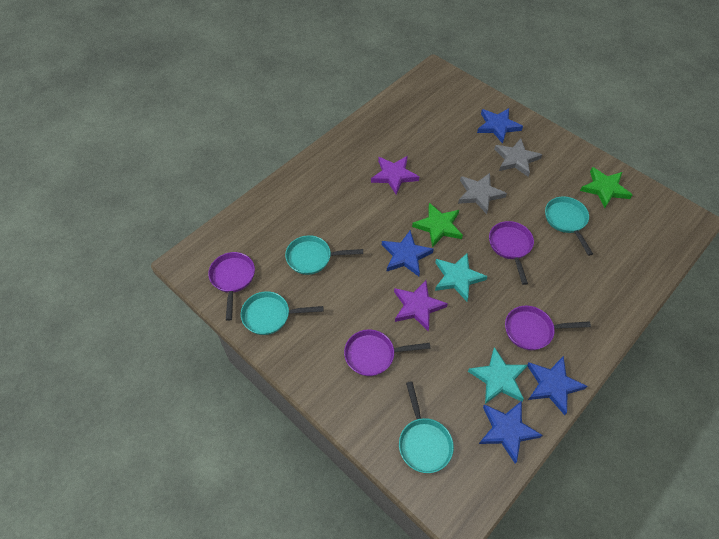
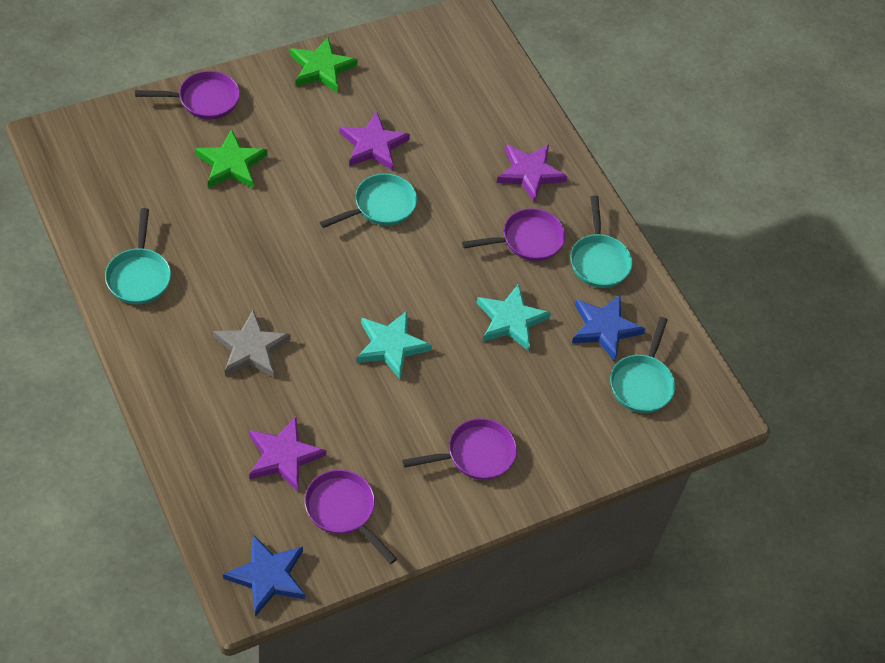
blue star: [382,230,434,276] [477,108,523,144] [479,401,542,464] [527,356,587,415] = 4 -> [223,535,305,617] [572,295,645,361] = 2
grey star: [458,173,507,214] [494,138,542,177] = 2 -> [213,310,291,378] = 1
purple star: [371,156,419,195] [394,280,448,331] = 2 -> [249,417,327,492] [340,112,410,171] [497,144,568,203] = 3

